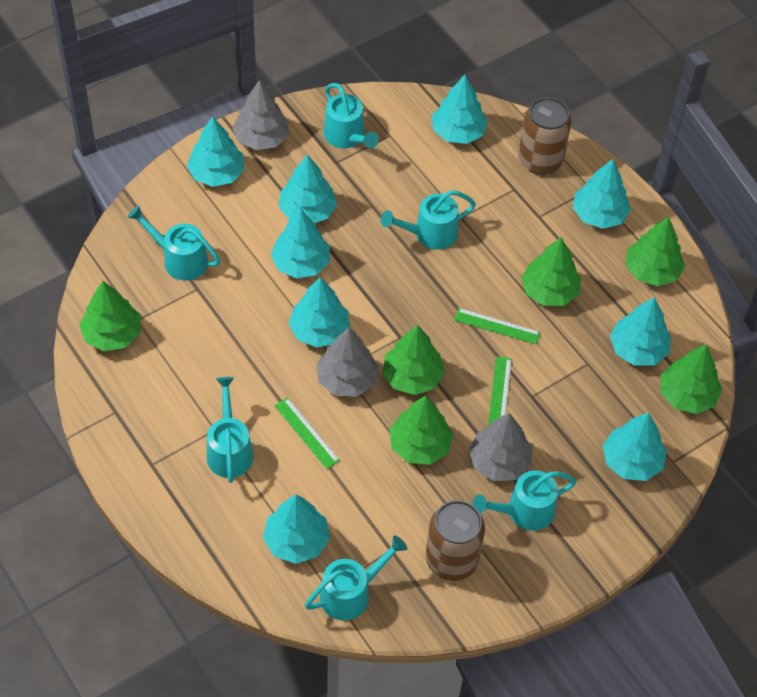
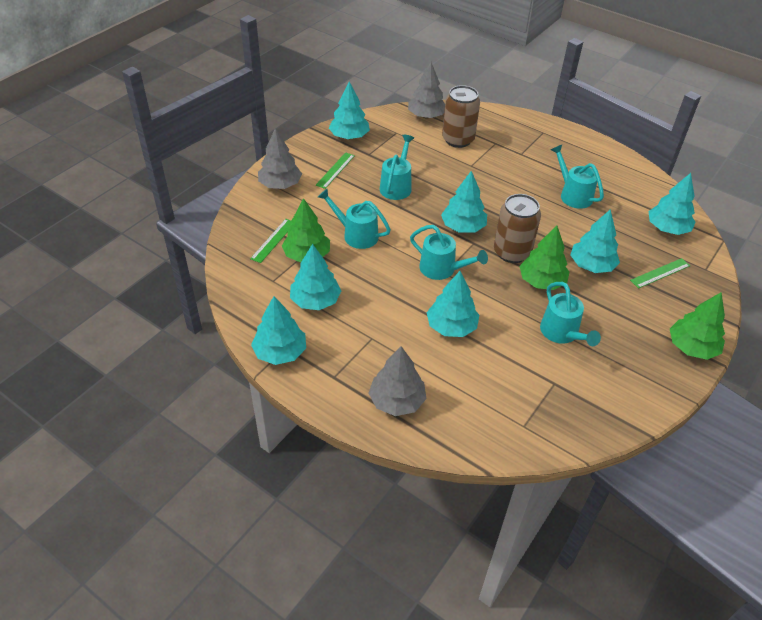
green tree: [79,281,141,351] [382,325,445,395] [389,396,453,465] [521,238,581,306] [626,216,685,286] [661,345,722,414] = 6 -> [282,198,330,263] [520,226,569,290] [670,292,725,360] = 3
turquoise tree: [187,116,245,187] [263,494,330,564] [271,208,330,278] [279,154,337,223] [289,278,350,348] [432,75,488,144] [573,159,631,229] [603,412,667,481] [610,297,671,366] = 9 -> [251,296,306,365] [290,244,341,310] [329,81,370,139] [427,271,479,337] [441,171,487,233] [570,209,620,273] [649,173,696,235] = 7
turquoise watering can: [127,206,220,281] [207,377,253,483] [305,535,407,620] [323,83,379,148] [381,190,476,249] [472,470,577,531] = 6 -> [318,189,391,249] [380,135,414,200] [410,225,488,280] [540,282,601,346] [551,145,604,209] = 5

